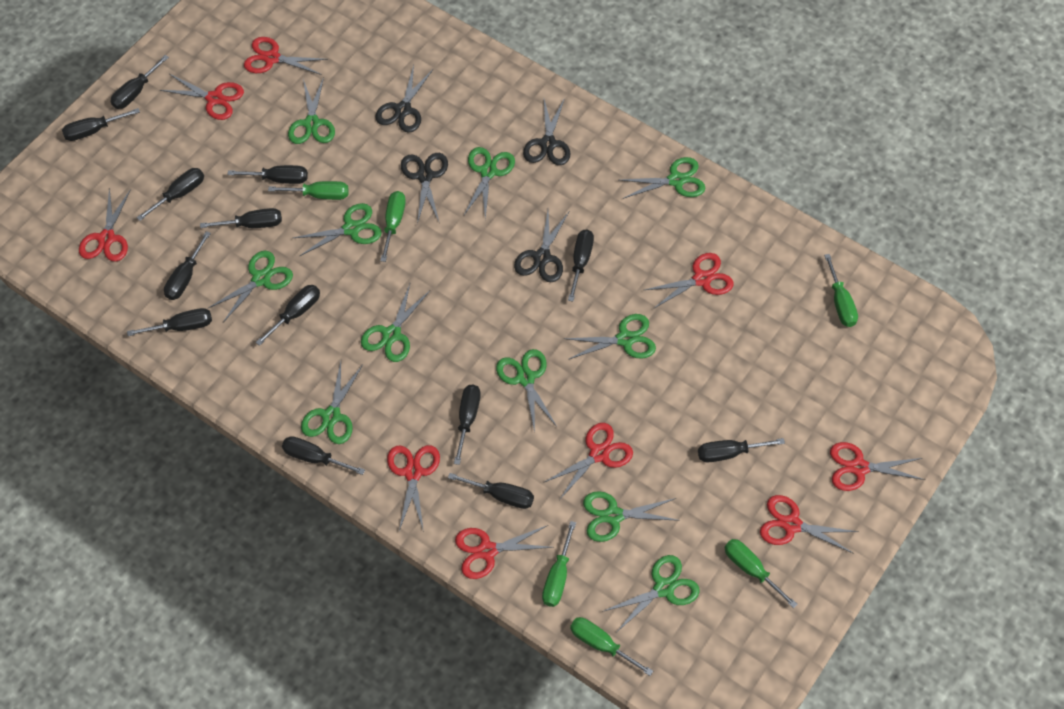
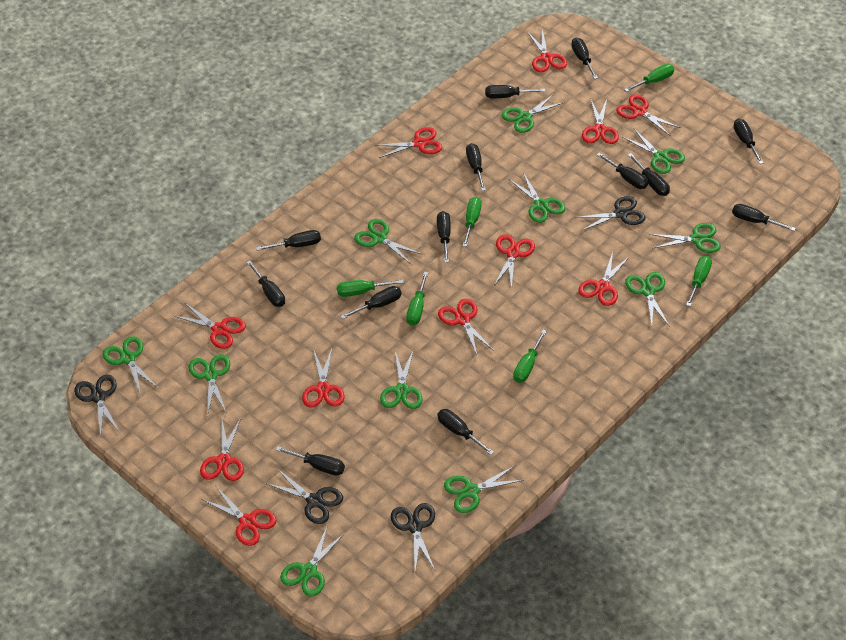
red scissors: [79,188,131,261] [160,74,244,120] [244,37,328,75] [387,445,440,532] [455,525,554,579] [543,423,633,500] [644,253,734,309] [760,495,859,554] [830,442,925,491] = 9 -> [174,303,246,349] [200,418,244,481] [201,485,277,546] [302,349,345,407] [374,127,442,158] [438,299,494,357] [494,234,535,290] [527,29,567,72] [578,252,630,306] [582,98,619,144] [616,94,681,136] = 11

